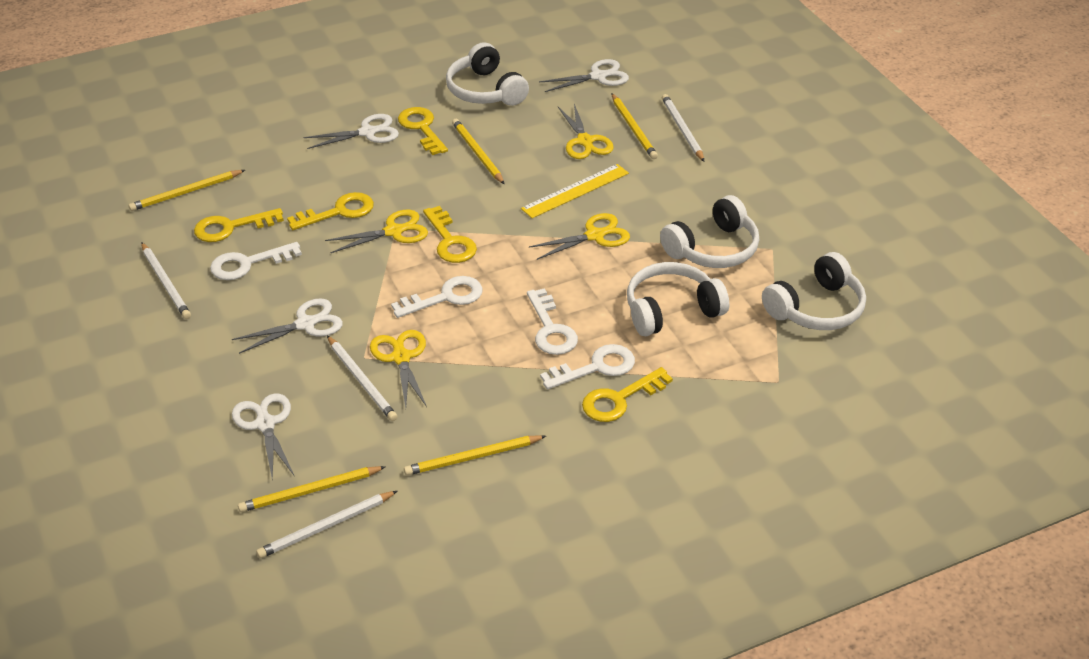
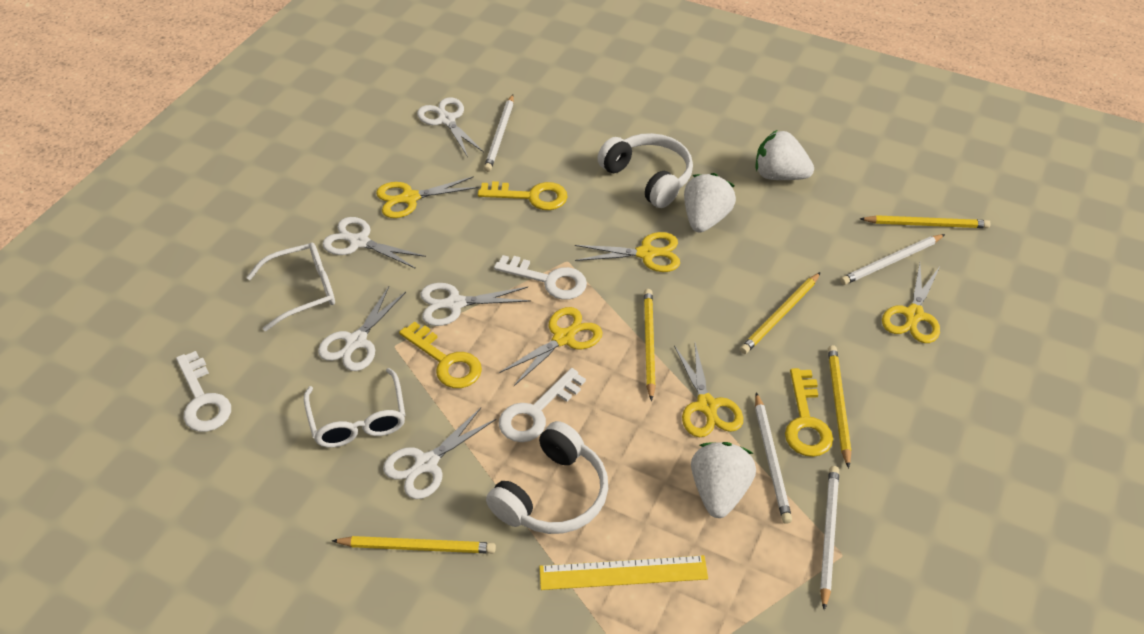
white glasses: none = 0 -> [246,243,335,331] [304,368,405,448] = 2
white headphones: [446,42,529,106] [627,262,729,336] [660,195,759,268] [762,252,866,330] = 4 -> [486,421,608,534] [597,133,693,208] = 2
white key: [210,242,302,280] [391,276,483,318] [527,288,578,355] [540,344,635,390] = 4 -> [176,351,231,432] [494,255,587,300] [499,368,586,442] = 3
white scissors: [232,298,343,354] [232,393,294,481] [303,114,399,149] [539,59,629,92] = 4 -> [318,287,406,371] [322,217,426,269] [383,408,496,499] [417,97,484,157] [420,283,531,326] = 5
white strawberry: none = 0 -> [684,173,736,233] [691,442,756,518] [755,130,814,180] = 3
yellow key: [194,208,284,242] [287,192,374,230] [398,107,448,155] [423,206,477,263] [582,367,673,422] = 5 -> [399,321,482,388] [478,181,568,210] [785,368,833,457] = 3
yellow scissors: [325,210,428,253] [370,330,427,408] [529,213,630,260] [558,104,614,159] = 4 -> [376,176,478,218] [499,307,602,386] [575,232,680,272] [674,343,743,437] [882,263,940,343] = 5

